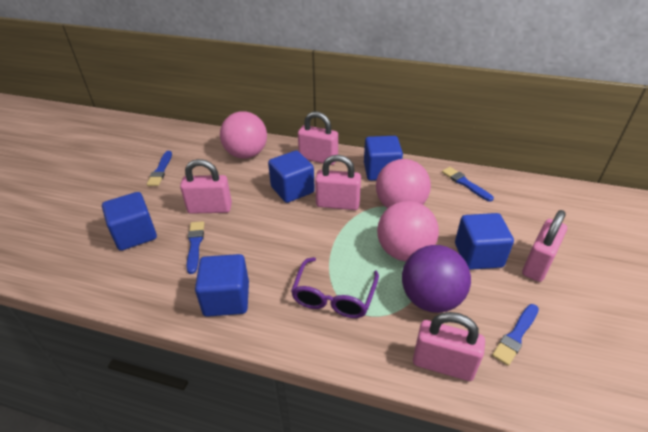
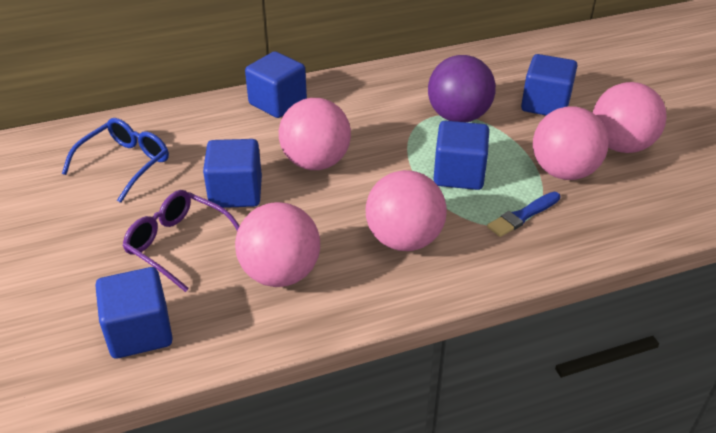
blue brush: [147,151,172,186] [186,221,204,274] [442,167,494,202] [492,304,539,366] = 4 -> [487,192,561,237] = 1
blue glasses: none = 0 -> [62,118,169,203] = 1
pink ball: [220,112,267,159] [376,159,431,208] [377,201,439,261] = 3 -> [235,202,320,287] [279,98,351,170] [366,170,447,251] [533,106,609,180] [593,82,667,153] = 5
pink padlock: [180,159,232,214] [298,112,338,165] [315,155,361,210] [413,312,485,381] [522,210,567,282] = 5 -> none = 0

